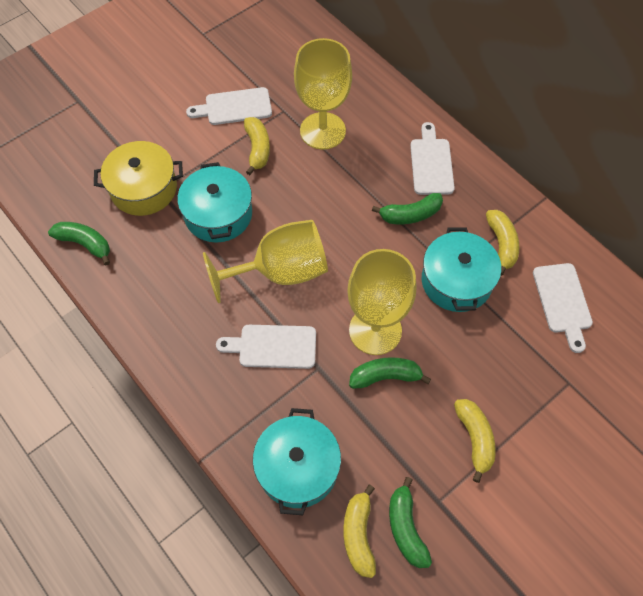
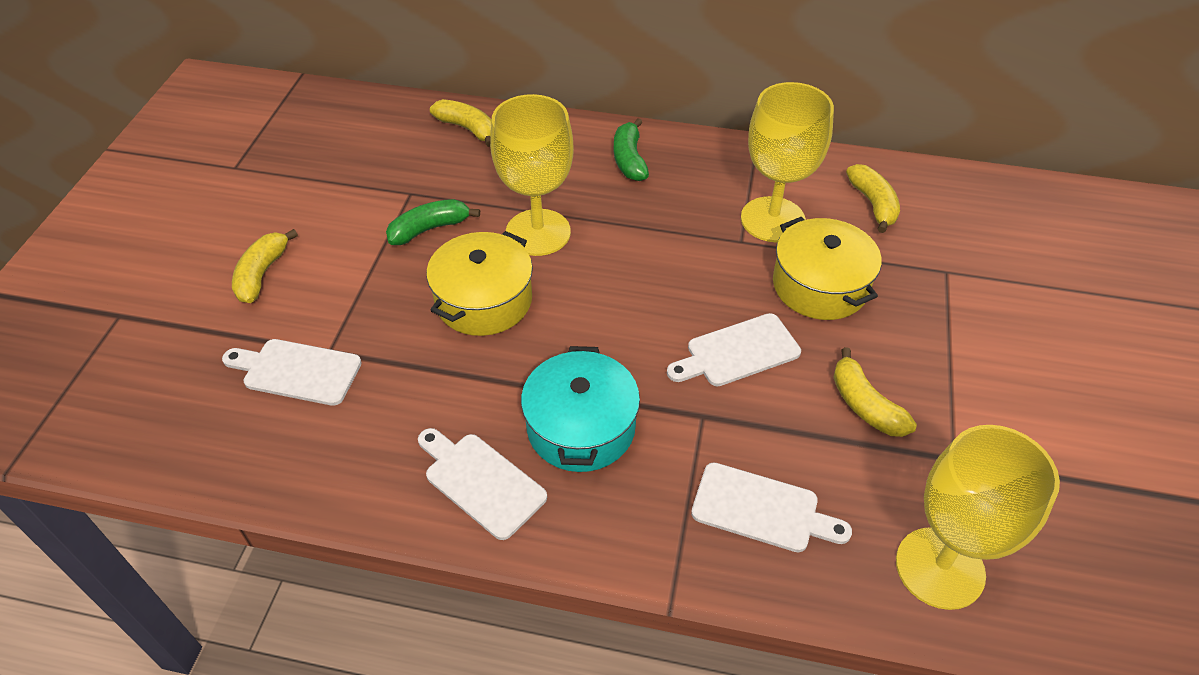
green banana: [48,222,110,265] [349,357,431,389] [372,193,443,224] [389,477,432,568] = 4 -> [386,199,480,245] [614,118,649,181] = 2
turquoise pot: [177,162,252,242] [253,408,341,515] [422,227,501,312] = 3 -> [521,346,640,472] = 1
yellow pot: [94,141,183,216] = 1 -> [426,231,533,336] [773,217,882,320] = 2

